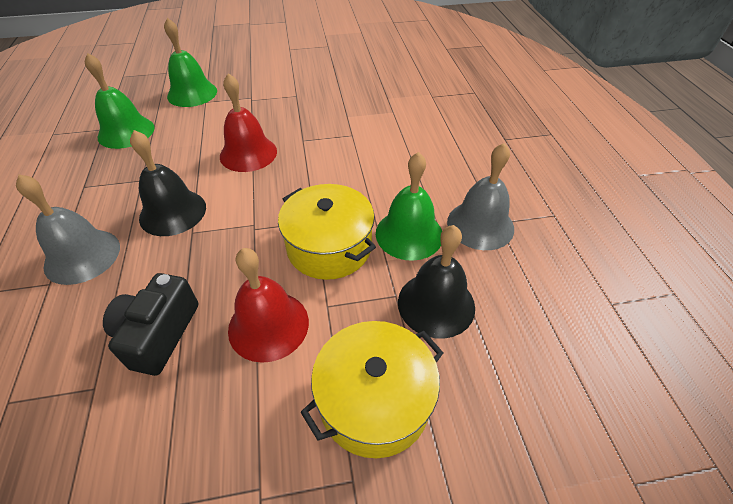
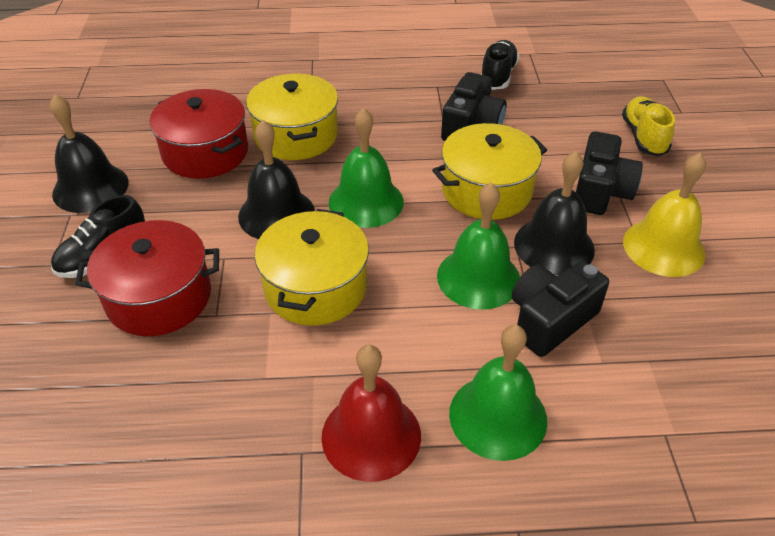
black bell: [130,130,206,236] [398,225,475,339] = 2 -> [50,94,129,213] [238,120,315,239] [514,151,595,275] = 3
black camera: [103,273,199,376] = 1 -> [441,72,506,141] [512,261,609,357] [576,131,643,215] = 3
black shoe: none = 0 -> [51,195,145,278] [481,40,519,90] = 2
grey bell: [16,174,120,285] [447,143,514,250] = 2 -> none = 0
red bell: [220,73,277,172] [228,248,309,363] = 2 -> [322,345,421,482] = 1
red pot: none = 0 -> [75,220,219,336] [150,89,248,179] = 2
yellow bell: none = 0 -> [623,153,706,277] = 1
yellow pot: [278,184,376,280] [301,321,443,458] = 2 -> [246,74,338,160] [255,209,369,326] [432,123,547,220] = 3
yellow shoe: none = 0 -> [622,96,675,156] = 1

